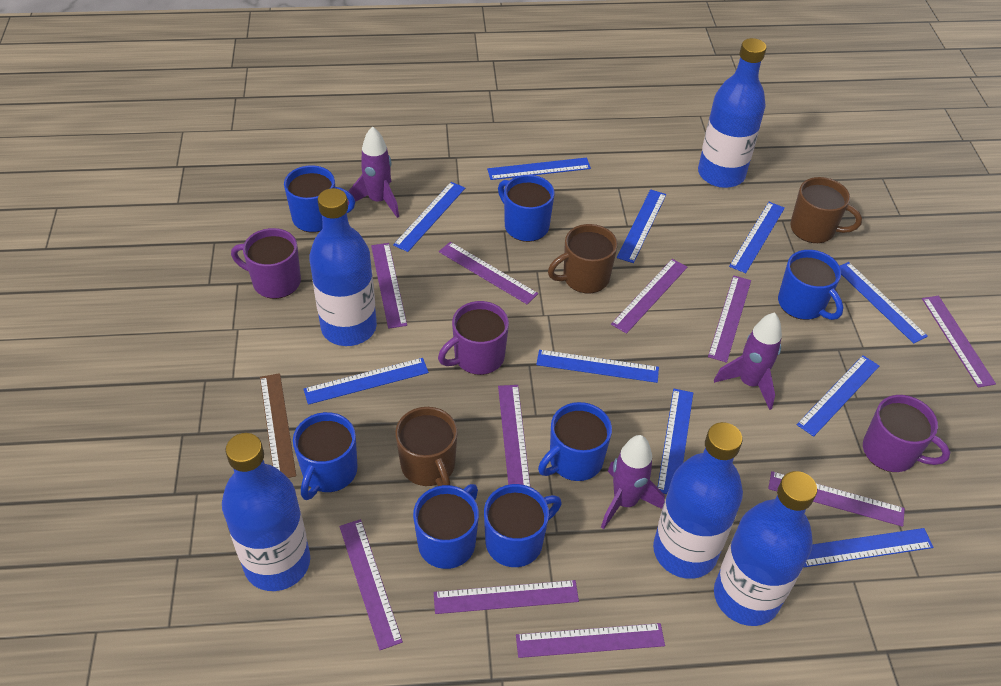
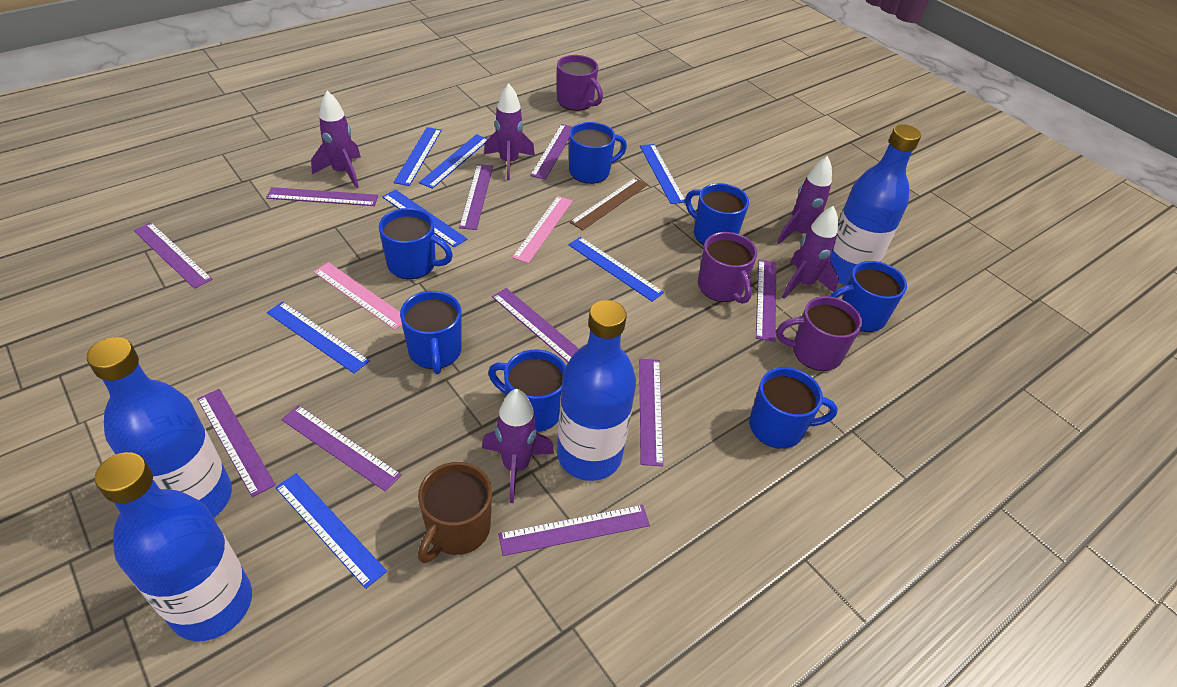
blue bottle: [222,433,310,591] [309,188,377,346] [653,422,743,579] [698,38,766,188] [714,471,817,626] = 5 -> [87,337,232,518] [95,452,252,641] [557,300,636,481] [830,124,921,285] = 4
blue ruler: [303,358,429,405] [393,182,465,252] [487,157,591,180] [536,350,659,383] [617,189,666,263] [657,389,693,494] [729,202,785,273] [797,355,879,437] [803,528,934,567] [840,262,928,344] = 10 -> [267,302,370,373] [275,473,387,589] [382,189,467,247] [393,127,442,186] [419,134,487,189] [568,237,664,302] [640,144,685,204] = 7
brown mug: [395,407,457,486] [548,224,618,293] [790,177,862,243] = 3 -> [418,462,492,563] = 1
pink ruler: none = 0 -> [314,262,402,330] [512,196,573,264] = 2
purple rocket: [348,126,399,218] [601,435,665,529] [714,312,782,410] = 3 -> [311,91,361,188] [482,389,554,503] [484,83,535,180] [777,156,832,244] [782,206,839,299] = 5

